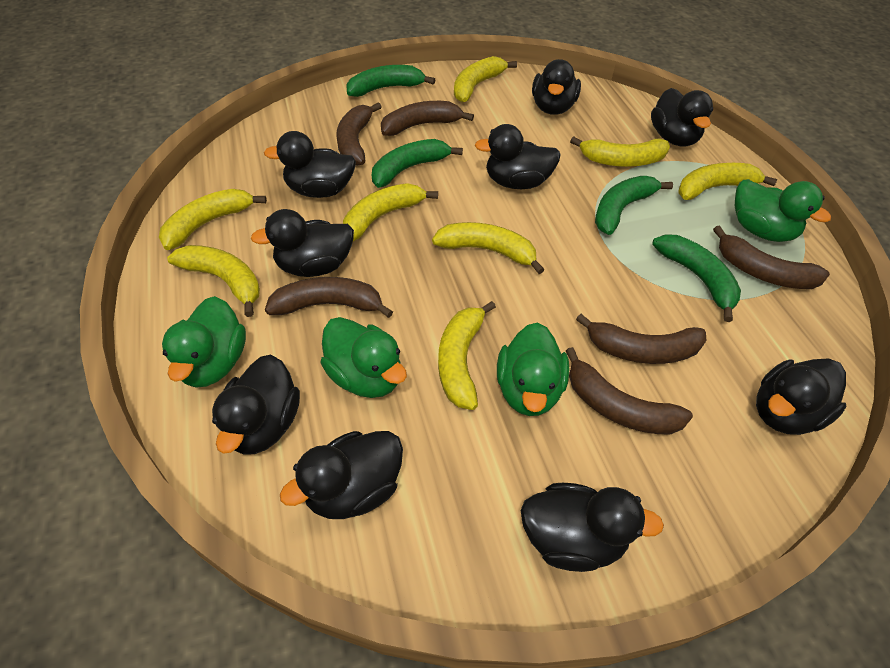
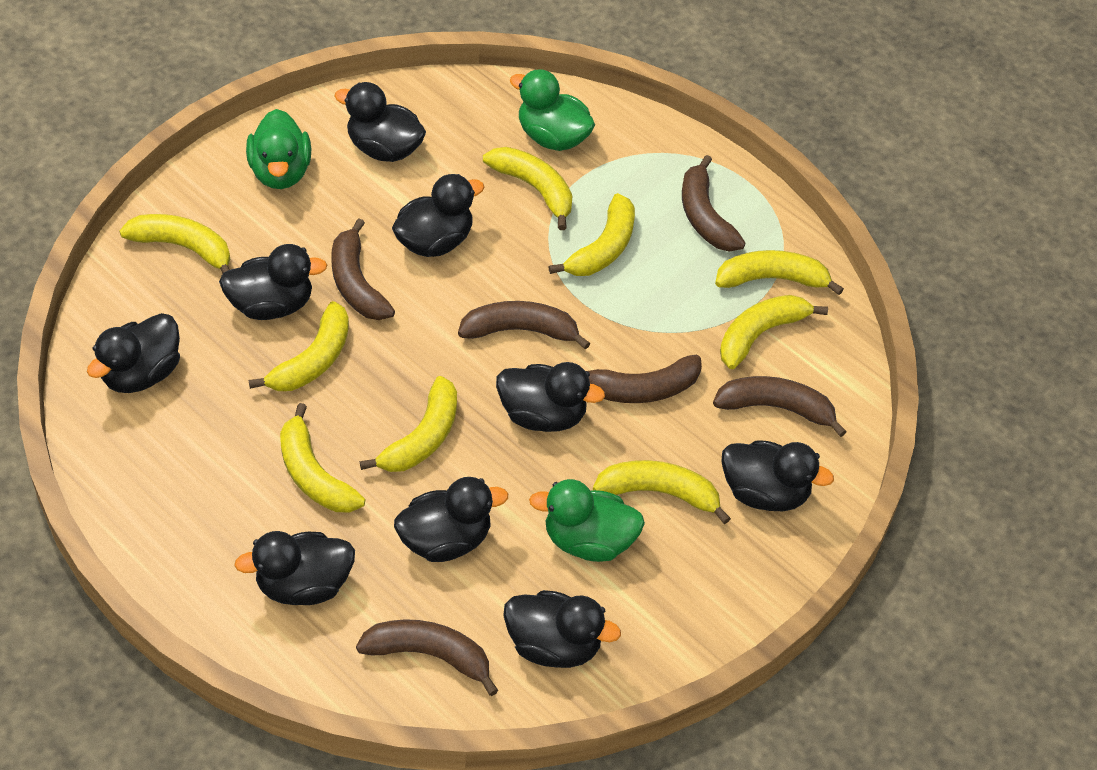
green banana: [346,65,435,97] [372,139,463,188] [595,176,673,235] [652,234,741,322] = 4 -> none = 0
green duck: [162,296,246,388] [320,317,407,398] [497,322,569,416] [735,179,831,242] = 4 -> [246,109,311,189] [510,69,595,151] [529,479,645,562] = 3
yellow banana: [159,189,267,250] [167,245,260,317] [343,183,438,241] [432,222,544,274] [438,301,496,410] [454,56,517,102] [570,136,670,167] [678,163,777,200] = 8 -> [120,214,230,274] [248,301,349,391] [280,403,365,512] [360,376,457,472] [483,147,572,230] [548,193,635,276] [593,460,731,524] [715,250,844,295] [720,295,828,369] = 9

